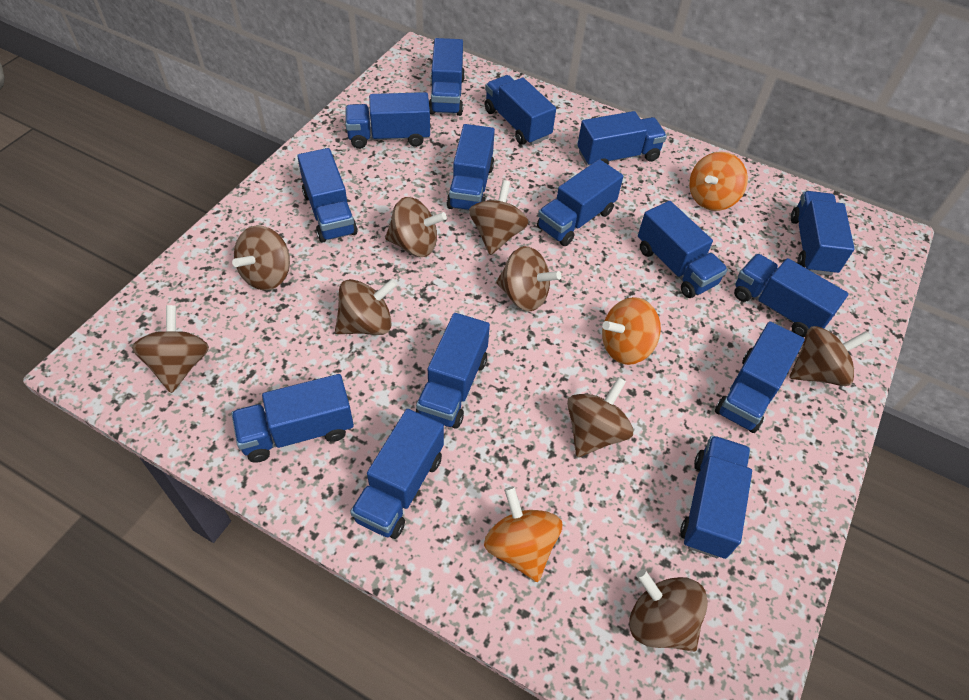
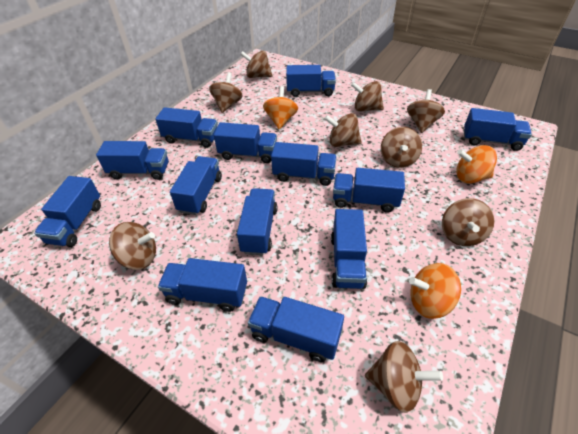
blue truck: [231,374,354,463] [297,148,358,243] [346,92,430,149] [350,409,444,539] [416,313,490,429] [429,38,465,116] [447,124,495,211] [484,75,556,145] [537,159,623,246] [577,111,667,166] [638,201,728,298] [680,436,752,559] [715,321,805,433] [734,254,849,337] [791,191,855,275] = 15 -> [34,176,101,247] [96,141,168,180] [155,107,218,148] [158,258,247,312] [170,156,222,215] [214,122,277,163] [237,188,278,255] [248,296,344,362] [271,142,337,186] [286,65,336,97] [331,209,367,289] [333,168,405,213] [464,108,532,151] = 13

